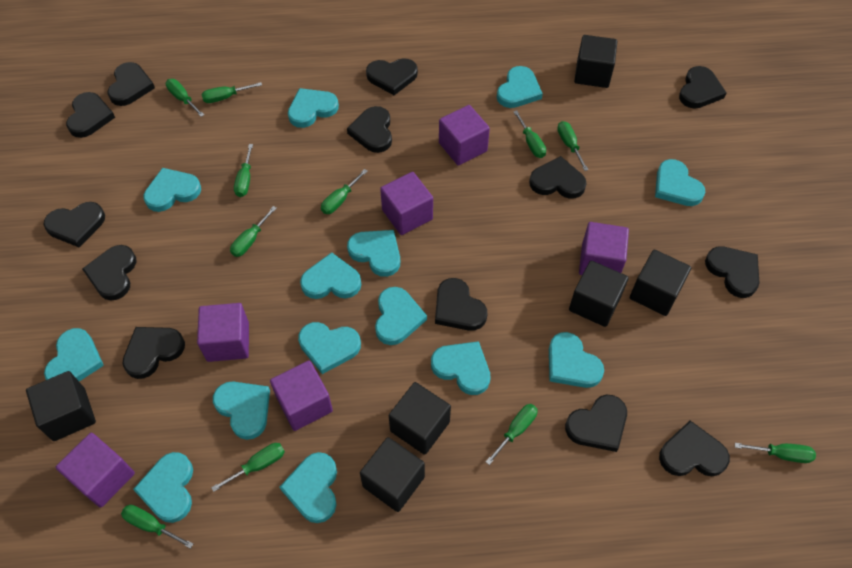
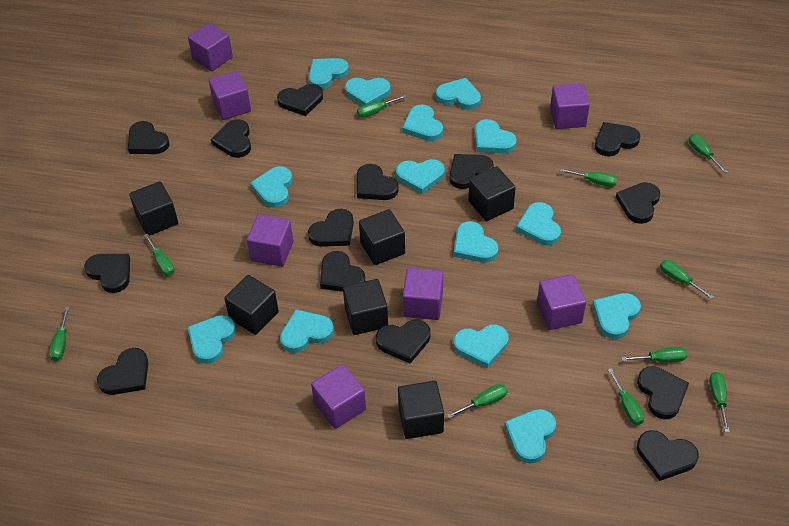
black heart: [44,202,105,248] [66,92,115,138] [82,245,136,300] [108,62,155,106] [123,327,185,379] [347,106,392,153] [366,58,418,95] [435,278,488,331] [529,156,587,199] [565,395,627,452] [659,421,730,476] [679,66,726,109] [705,246,759,298] = 13 -> [84,254,130,293] [97,348,148,395] [128,121,169,154] [211,119,251,158] [277,84,323,116] [308,209,354,247] [320,251,365,292] [357,164,399,200] [376,320,430,363] [449,154,494,189] [595,122,640,157] [616,182,660,224] [637,366,689,419] [637,430,699,481] = 14
green screwdriver: [121,505,193,549] [165,79,204,117] [201,82,262,103] [211,443,285,492] [230,206,277,257] [234,144,253,197] [321,169,368,214] [486,404,538,465] [513,110,546,158] [557,121,589,171] [735,443,816,463] = 11 -> [49,307,69,361] [144,234,175,276] [357,95,407,118] [447,384,507,418] [560,169,617,187] [607,368,644,425] [621,347,687,363] [660,260,714,299] [689,134,728,173] [709,372,730,432] = 10
purple cube: [56,433,135,508] [197,303,249,362] [270,360,333,431] [380,172,433,235] [439,105,490,166] [579,222,629,275] = 6 -> [188,23,233,71] [209,71,251,120] [247,214,293,267] [311,364,366,429] [403,268,443,320] [537,274,586,330] [550,83,590,129] = 7

